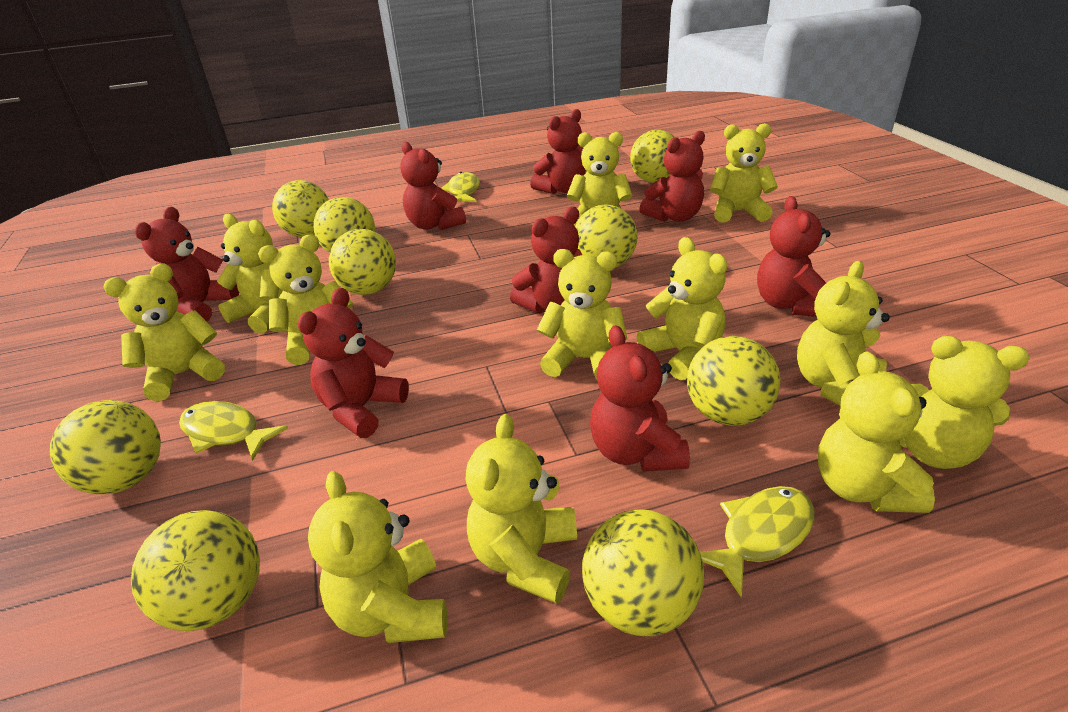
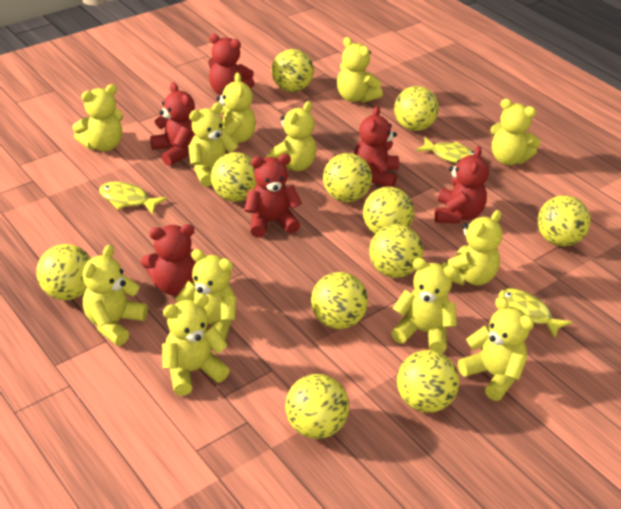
red teddy bear: [134,207,239,322] [298,288,409,438] [400,142,466,230] [510,207,582,314] [530,109,586,194] [590,325,690,471] [639,131,705,222] [757,196,830,317] = 8 -> [141,224,196,296] [150,82,195,166] [208,34,255,95] [244,154,302,238] [354,106,399,187] [435,146,489,223] = 6
yellow ball: [50,400,161,494] [131,510,260,631] [272,180,329,237] [313,197,375,253] [328,229,396,295] [575,204,638,268] [582,509,704,636] [630,130,675,183] [687,336,781,426] = 9 -> [36,244,91,300] [211,152,257,202] [271,49,314,92] [285,374,349,439] [311,272,368,329] [323,153,372,202] [363,187,414,234] [369,224,423,278] [394,86,439,131] [397,350,459,413] [538,195,590,246] = 11

